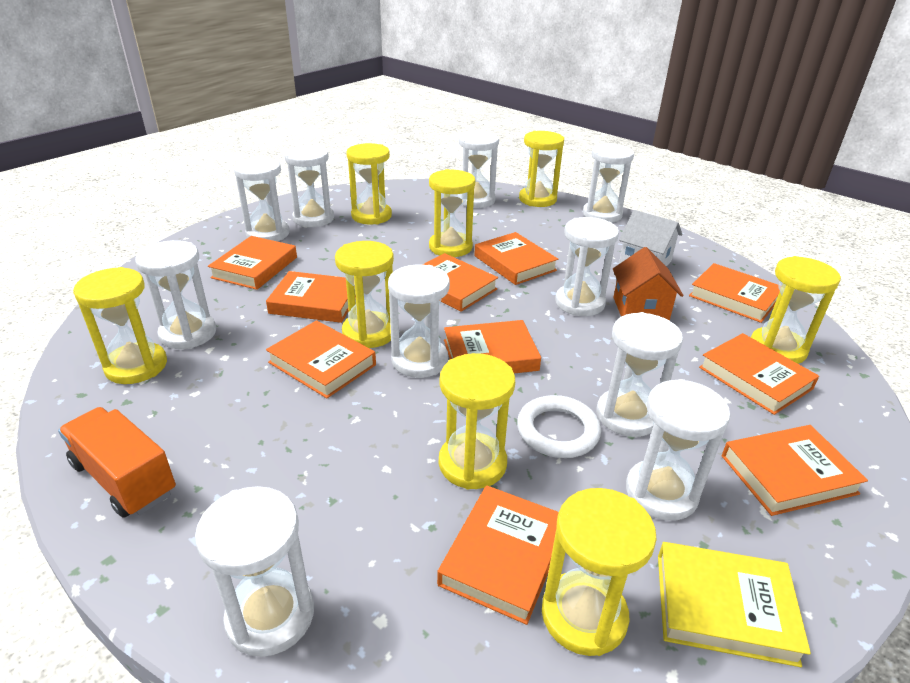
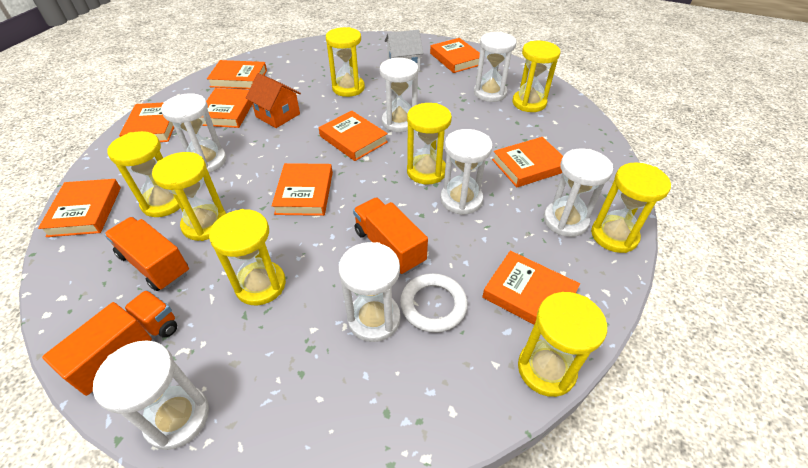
orange book: [208,236,297,290] [266,271,356,323] [266,320,376,398] [422,253,498,312] [437,485,559,625] [444,320,541,373] [474,232,558,285] [689,263,780,323] [699,333,819,415] [722,425,868,516] = 10 -> [38,179,121,237] [119,102,174,142] [202,88,252,128] [207,60,267,89] [272,163,333,216] [319,110,388,161] [430,38,480,73] [482,251,580,325] [492,137,563,188] = 9
orange truck: [58,407,176,518] = 1 -> [42,290,177,396] [104,217,189,291] [353,198,428,275] = 3
white hourglass: [135,240,216,349] [195,486,314,657] [234,157,290,241] [284,145,334,227] [388,265,450,378] [459,131,499,208] [555,217,619,316] [583,143,634,223] [597,312,683,437] [626,379,730,521] = 10 -> [93,340,209,450] [161,93,227,173] [339,242,401,342] [380,58,419,132] [440,129,493,215] [474,32,517,102] [544,148,613,237] = 7
yellow book: [658,542,811,667] = 1 -> none = 0

